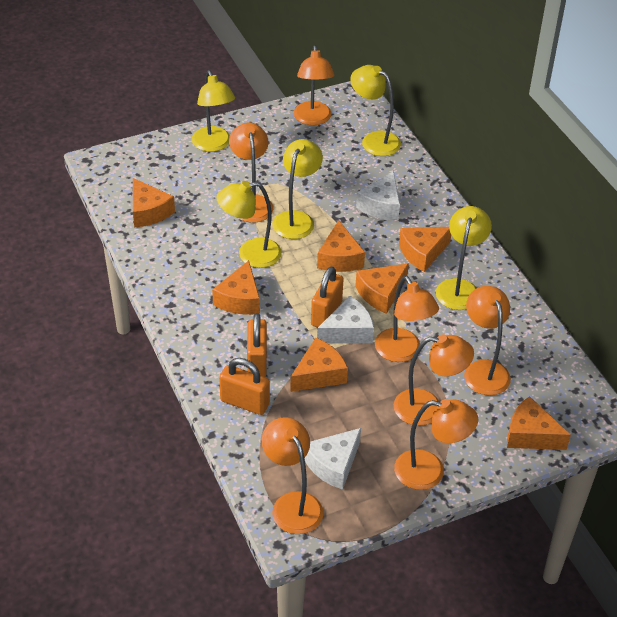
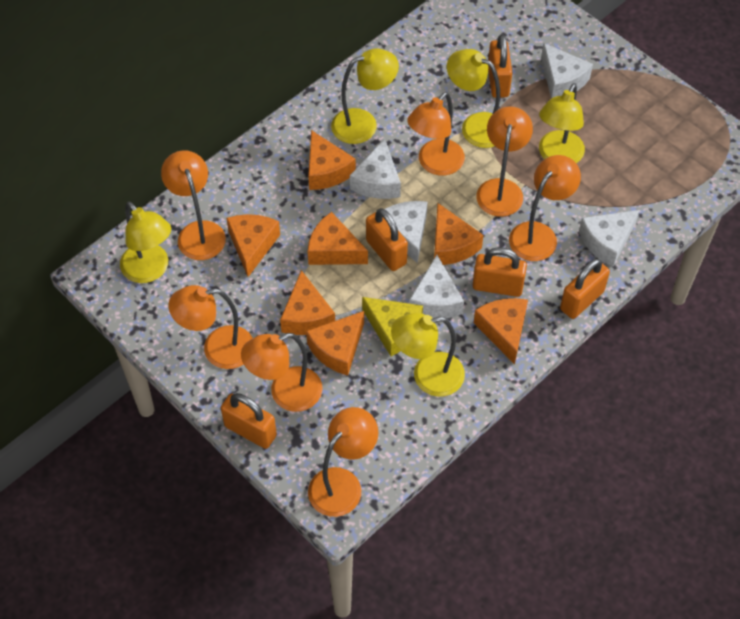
orange padlock: [219,358,270,415] [247,313,267,377] [311,266,344,327] = 3 -> [221,393,277,449] [366,208,408,271] [473,247,527,297] [488,34,512,98] [560,259,610,319] = 5
white cheese: [304,428,361,490] [317,296,374,343] [356,171,400,220] = 3 -> [350,139,401,199] [385,201,428,263] [409,255,464,318] [541,43,593,98] [579,210,639,267] = 5
yellow cheese: none = 0 -> [362,297,423,357] = 1

